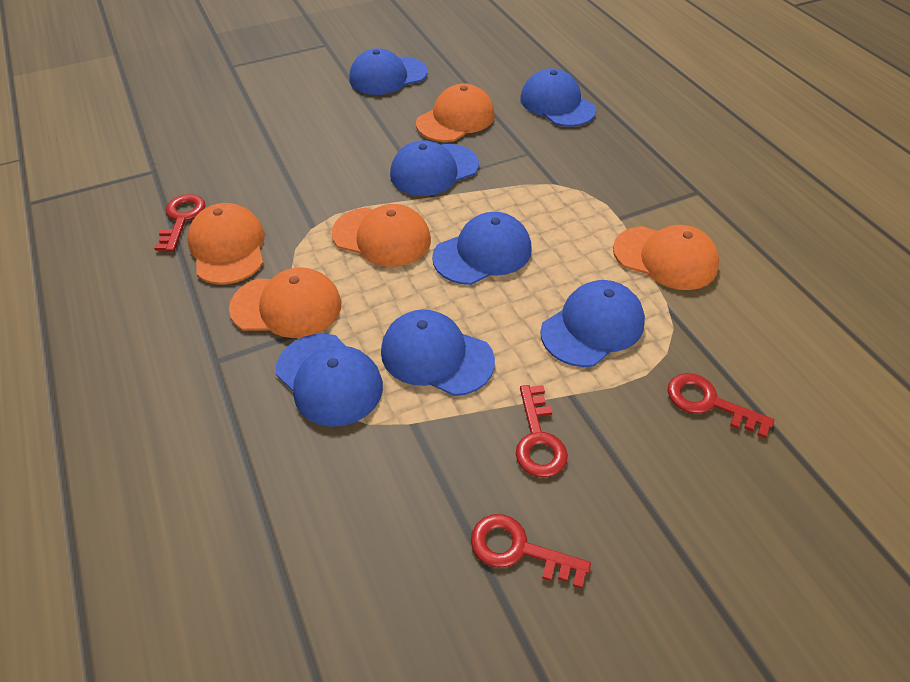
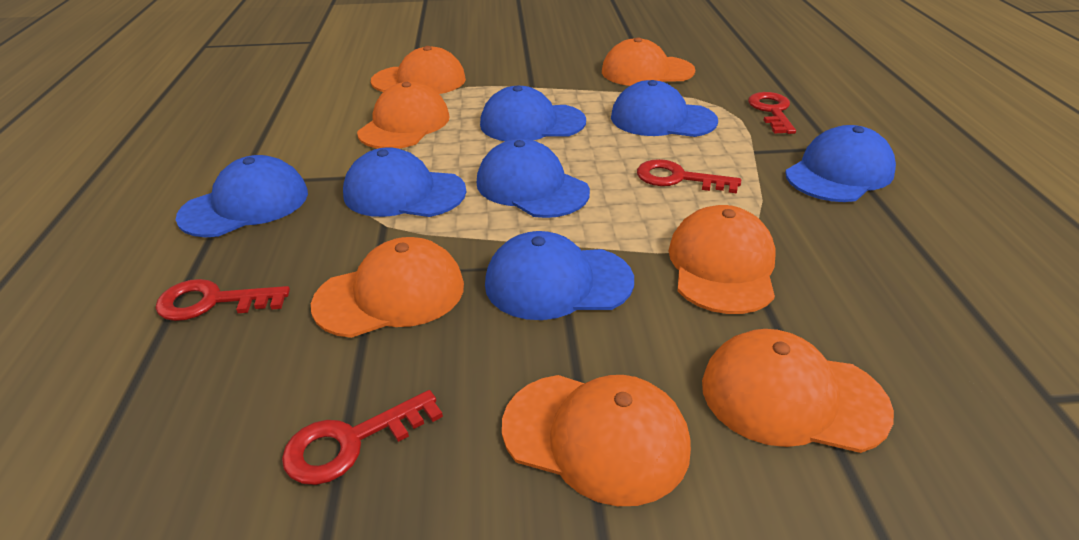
orange cap: [187,203,265,284] [229,267,341,338] [332,204,431,267] [416,83,495,142] [613,225,719,290] = 5 -> [311,237,464,338] [357,82,450,149] [371,46,466,94] [502,375,691,506] [602,37,695,86] [669,205,776,314] [702,329,894,453] = 7

